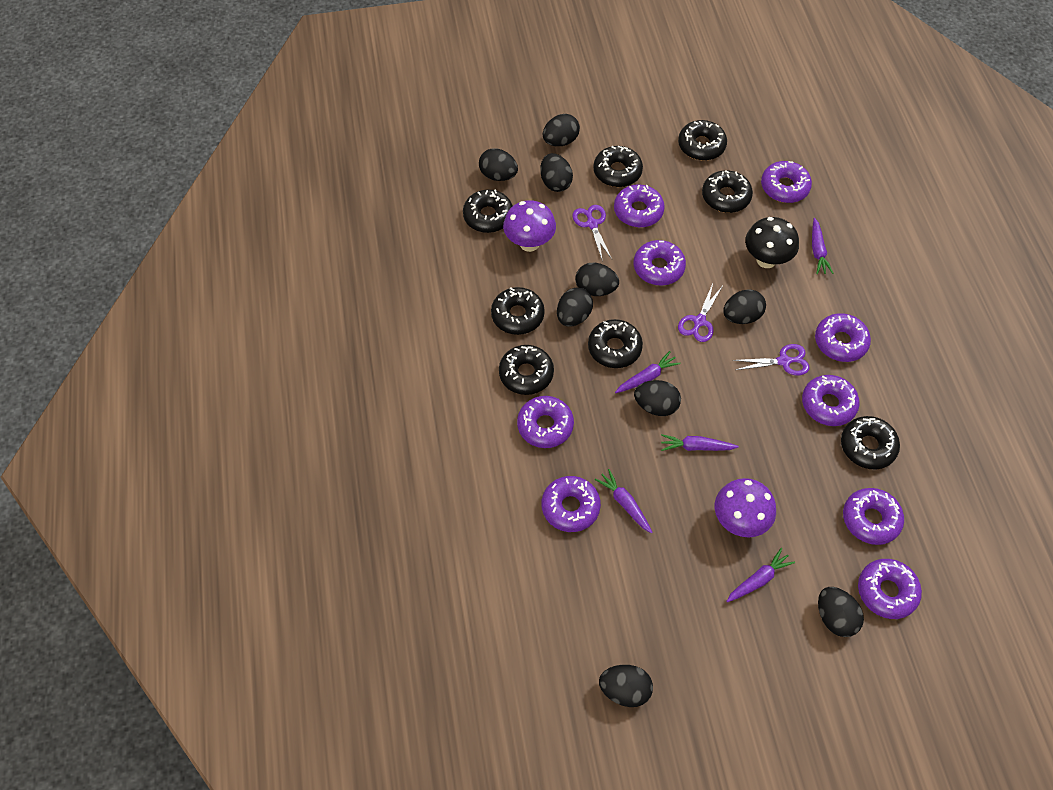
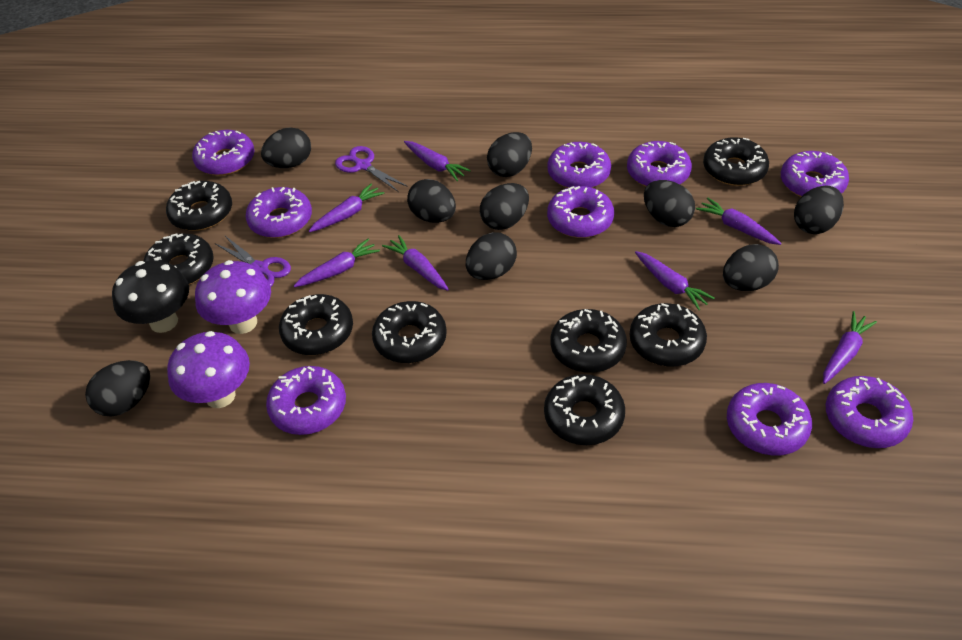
purple carrot: [595,469,653,533] [615,351,681,393] [661,434,739,451] [726,548,795,602] [812,218,834,274] = 5 -> [294,239,380,287] [309,183,384,232] [382,235,449,291] [404,141,471,181] [635,251,715,310] [696,198,782,245] [823,311,877,384] = 7
purple scissors: [572,205,612,259] [678,284,722,342] [733,344,810,376] = 3 -> [215,236,291,287] [335,146,408,192] = 2

